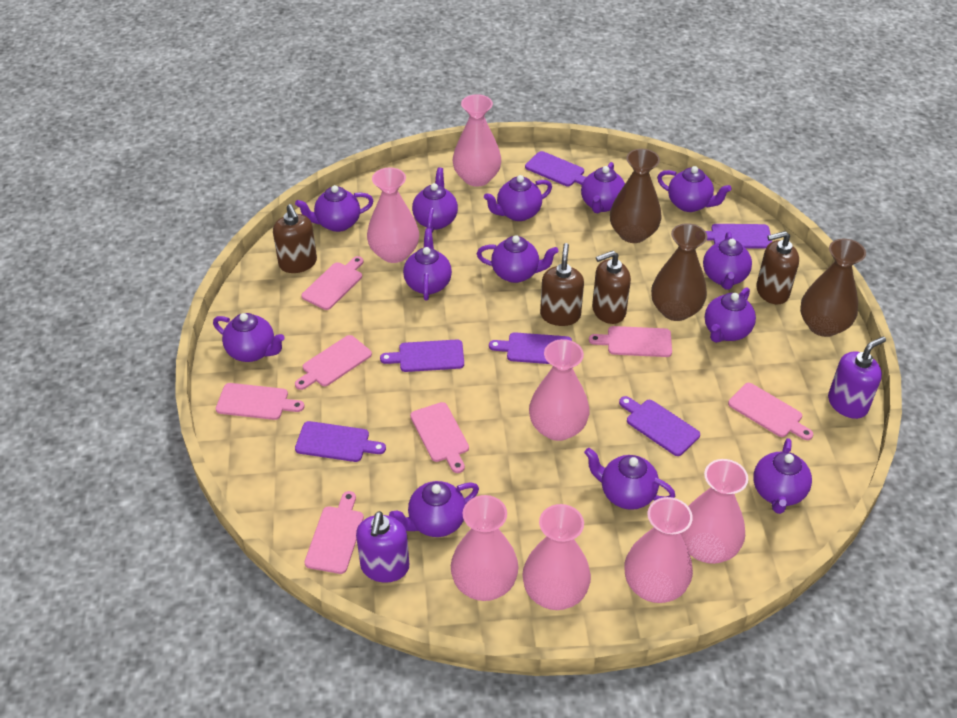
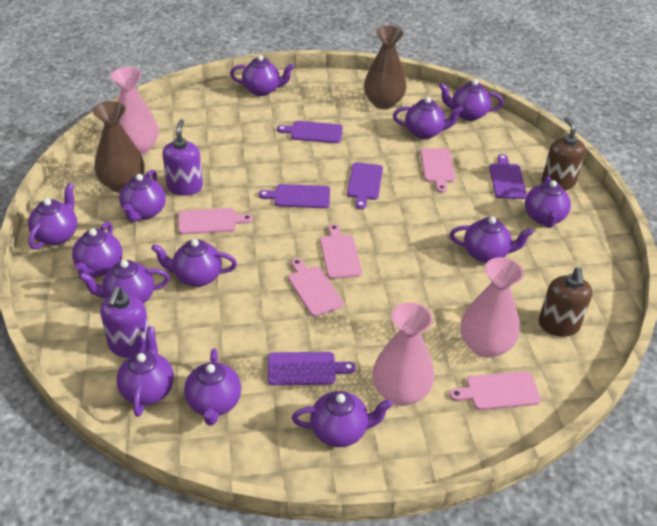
brown soap dispenser: [273,204,317,273] [540,243,584,326] [592,251,631,324] [756,231,799,304] = 4 -> [539,267,593,337] [542,117,586,191] = 2
brown vase: [610,149,661,243] [651,223,707,321] [800,239,866,337] = 3 -> [93,101,144,193] [364,26,407,109] = 2
pink cutting board: [216,383,304,420] [295,335,372,390] [301,256,364,310] [304,491,364,574] [410,402,469,473] [589,326,672,357] [728,383,813,440] = 7 -> [178,208,253,235] [288,258,344,317] [320,224,362,279] [420,148,455,193] [449,371,541,410] = 5
pink vase: [367,168,419,263] [451,495,519,601] [453,94,501,187] [522,504,591,610] [529,339,590,441] [625,497,693,603] [680,459,748,564] = 7 -> [111,67,158,155] [373,302,435,406] [461,257,524,358] = 3
purple cutting board: [295,421,386,462] [380,339,464,372] [489,332,572,364] [525,151,586,186] [619,396,700,456] [706,224,772,249] = 6 -> [258,184,330,208] [268,352,356,385] [277,121,343,143] [347,162,383,209] [489,154,527,199] = 5

